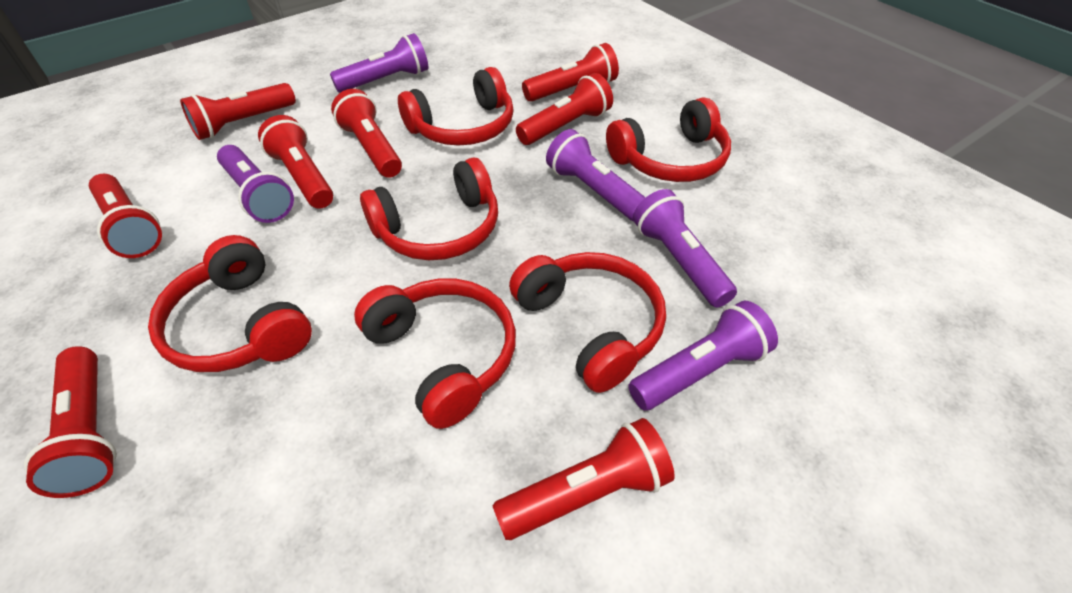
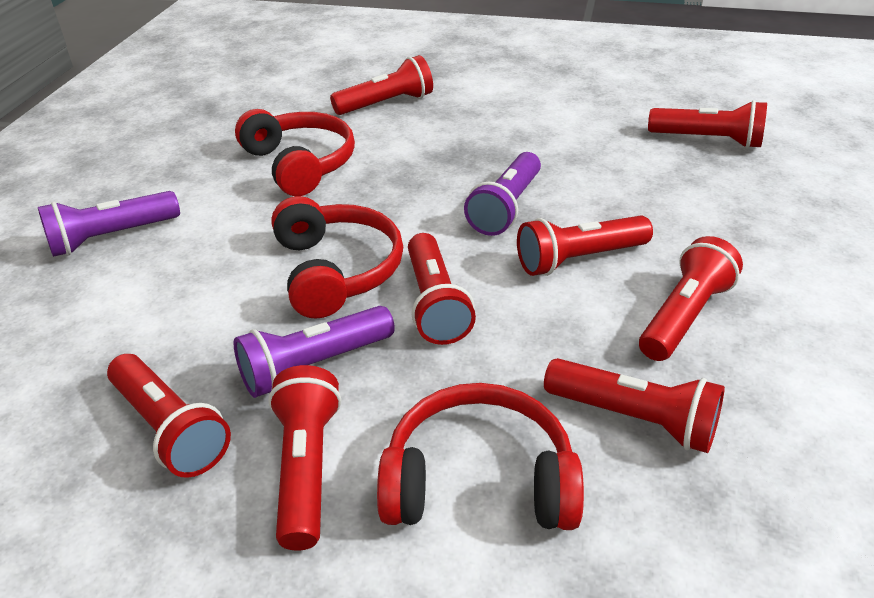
purple flashlight: [217,145,294,223] [330,33,428,93] [546,129,646,221] [628,301,778,410] [633,189,737,308] = 5 -> [38,191,180,257] [234,306,395,398] [464,152,541,236] = 3
red headphones: [148,235,312,372] [354,279,516,429] [360,157,498,260] [398,67,514,146] [509,252,666,393] [606,97,731,182] = 6 -> [235,109,355,196] [271,196,403,319] [377,383,584,530] = 3

